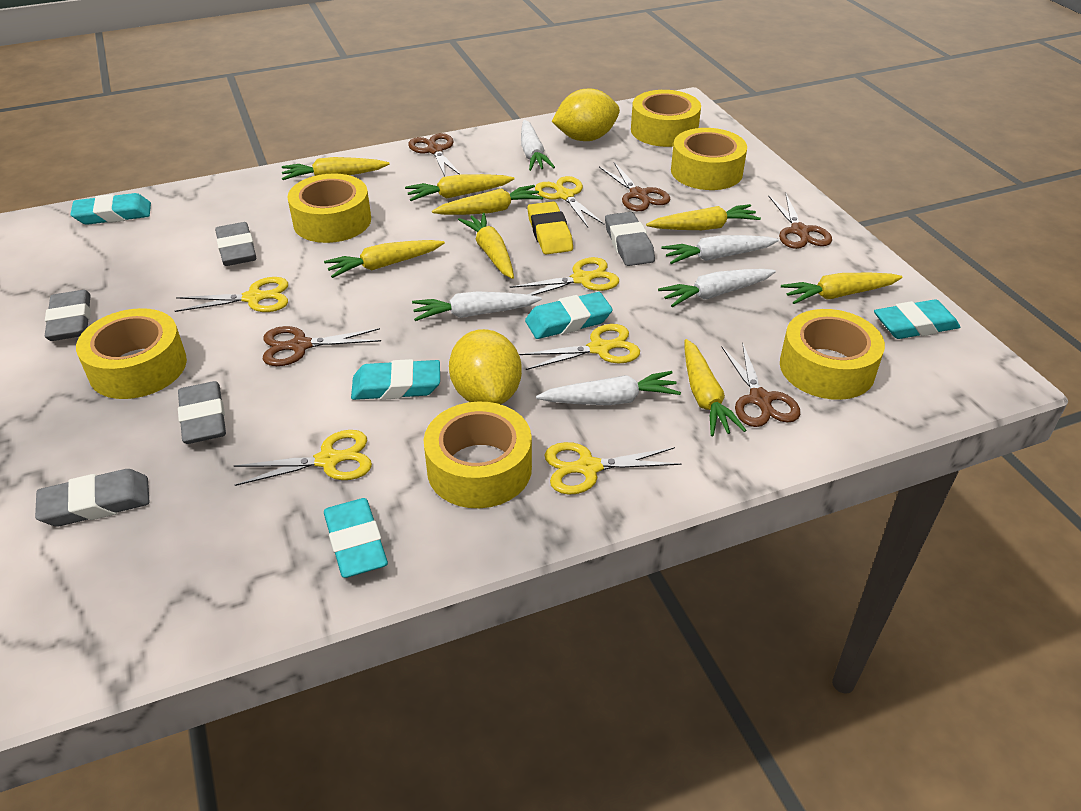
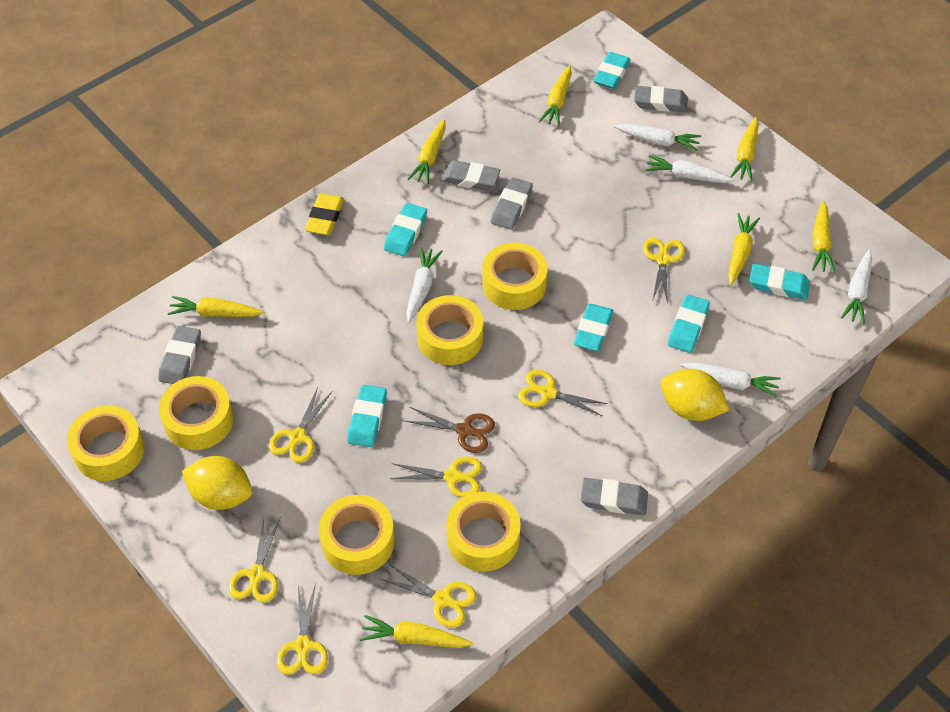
brown scissors: [263,326,381,366] [408,133,461,177] [599,162,670,211] [721,342,800,427] [768,193,832,249] = 5 -> [405,407,495,453] = 1
turquoise eraser: [70,193,151,225] [324,498,388,578] [351,359,440,400] [525,292,613,339] [874,299,960,339] = 5 -> [347,385,387,447] [384,203,427,256] [574,304,613,351] [593,52,631,89] [668,294,710,353] [749,263,810,300] = 6
yellow carrot: [282,157,390,180] [324,240,445,278] [405,174,514,201] [432,185,543,215] [458,213,514,279] [646,204,761,230] [685,339,746,436] [781,273,902,304] = 8 -> [167,296,264,317] [360,615,473,648] [408,119,446,184] [539,65,572,126] [728,213,760,285] [730,117,759,182] [812,201,835,273] = 7
yellow scissors: [175,277,288,312] [234,430,372,486] [509,257,619,295] [519,324,640,370] [535,176,604,227] [545,442,682,495] = 6 -> [229,516,280,603] [269,387,332,463] [277,583,328,675] [381,564,476,628] [390,456,482,497] [518,370,608,416] [643,238,685,303] = 7

